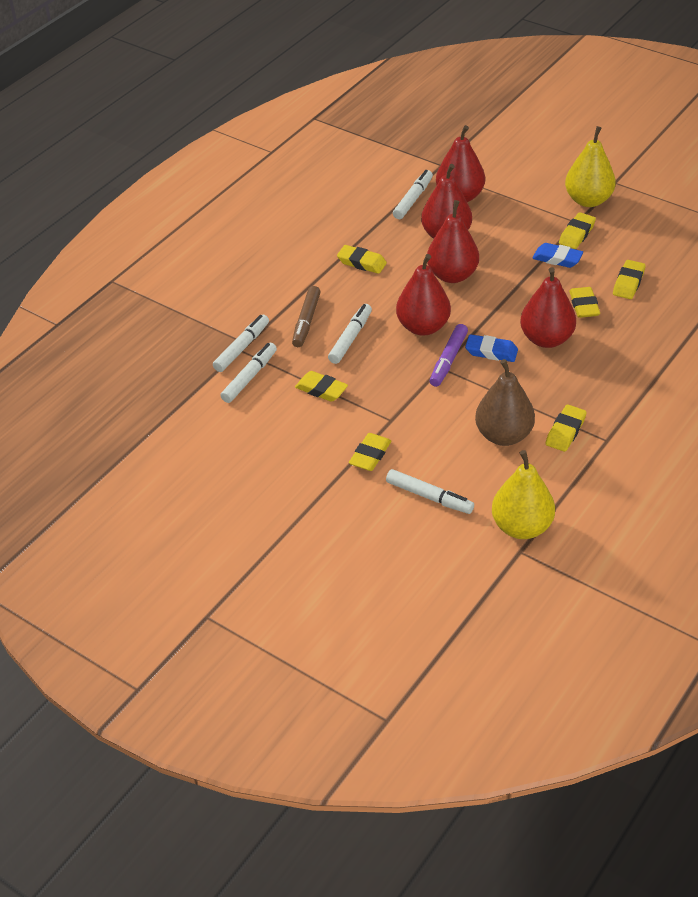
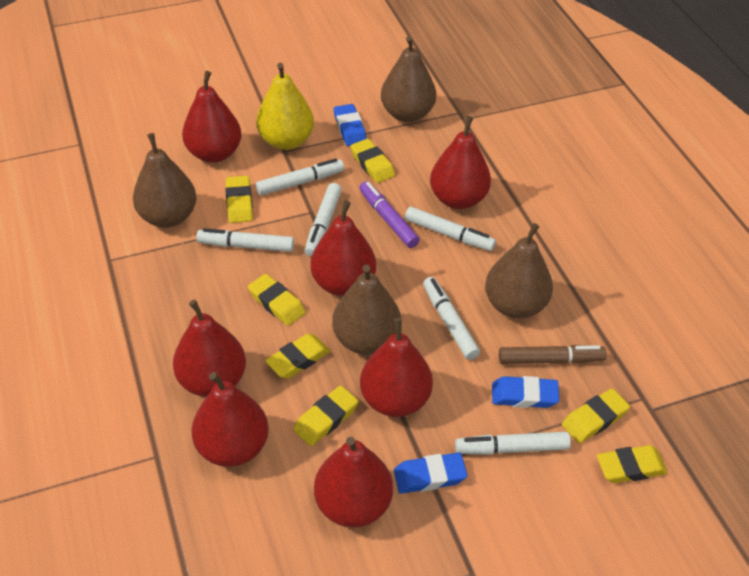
blue eraser: [465,334,518,362] [532,243,583,268] = 2 -> [334,104,367,146] [394,453,467,494] [492,376,559,408] = 3
brown pear: [475,359,535,446] = 1 -> [133,133,197,228] [332,265,401,355] [381,36,436,122] [485,223,553,318] = 4
red pear: [396,254,451,335] [421,164,472,239] [427,200,479,283] [436,125,485,202] [520,267,576,348] = 5 -> [173,300,246,397] [182,71,241,163] [192,372,269,467] [310,200,376,296] [314,437,393,528] [360,318,433,417] [430,116,491,209] = 7
white marker: [213,315,269,372] [220,343,277,403] [328,304,372,364] [386,469,474,514] [393,170,433,219] = 5 -> [196,228,294,252] [256,159,344,196] [305,183,342,257] [405,207,496,251] [423,277,480,360] [455,432,571,455] = 6
yellow pear: [492,450,555,539] [565,126,616,207] = 2 -> [256,63,314,150] = 1

